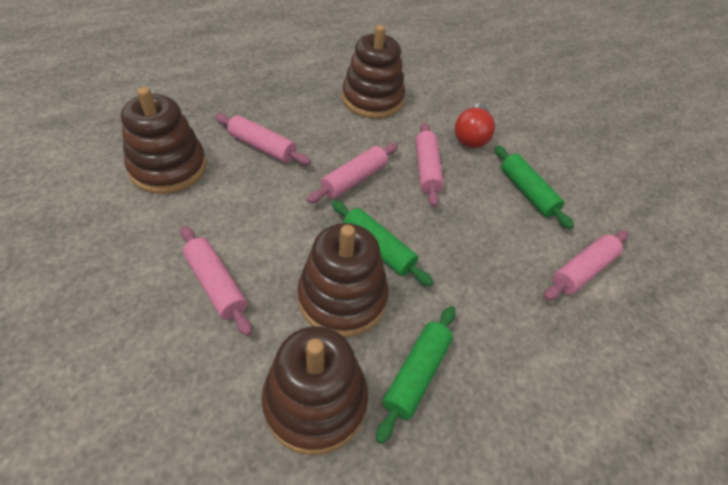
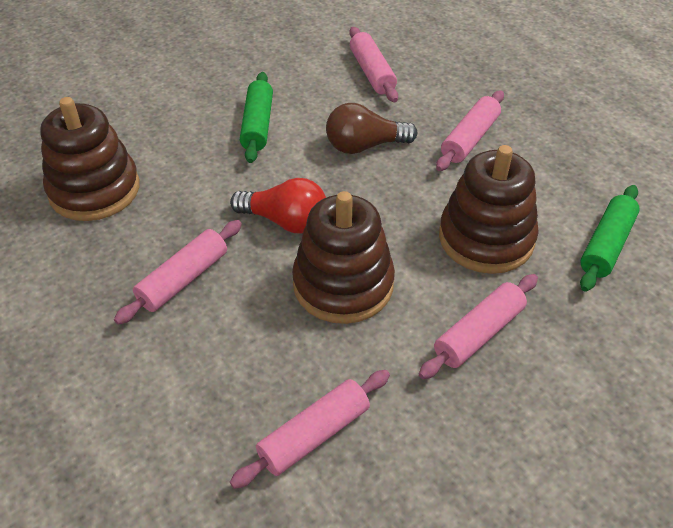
brown light bulb: none = 0 -> [326,103,417,154] = 1
brown stacking toy: [121,87,207,194] [262,326,368,455] [297,223,389,337] [342,25,405,119] = 4 -> [40,97,139,221] [292,191,395,324] [439,145,539,274] = 3
green rolling pin: [332,200,434,287] [376,306,456,444] [494,145,574,229] = 3 -> [240,72,273,163] [580,185,640,292] = 2

